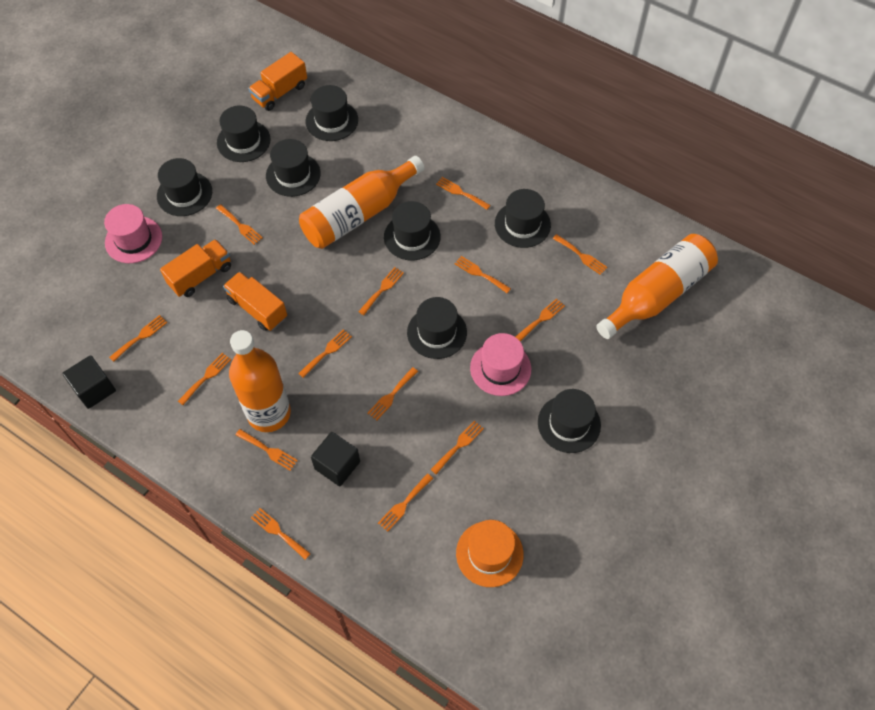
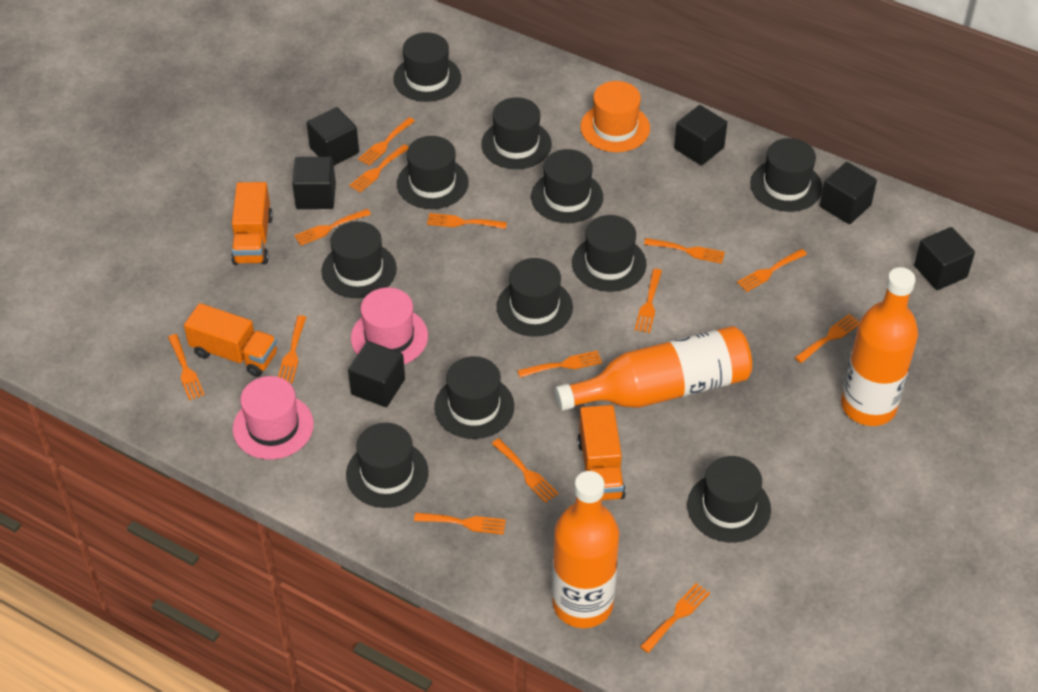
black cube: [62,355,116,409] [311,432,360,486] = 2 -> [292,157,336,209] [307,107,359,165] [348,341,405,407] [674,105,727,165] [820,162,877,224] [914,227,975,290] = 6
black hat: [157,158,212,216] [217,106,271,162] [266,139,321,197] [306,85,358,141] [384,201,441,261] [407,297,467,359] [495,189,551,248] [538,389,601,453] = 8 -> [321,221,397,298] [346,423,429,508] [393,32,461,102] [397,136,469,209] [434,356,514,439] [481,97,552,169] [497,258,573,337] [531,149,603,223] [572,215,647,292] [687,456,771,543] [750,138,823,212] = 11

